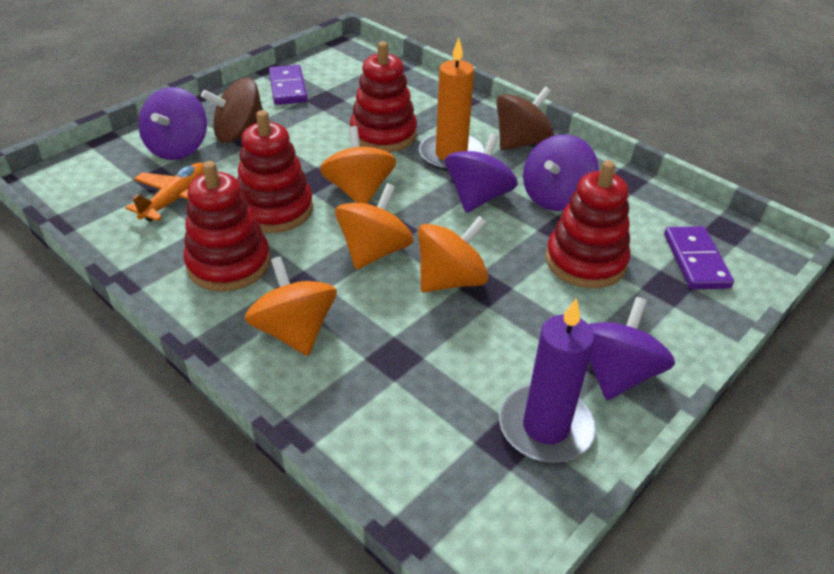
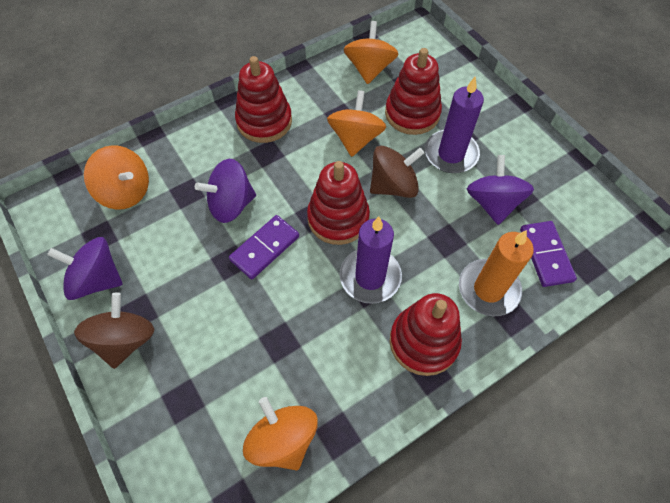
orange plane: [126,163,204,222] = 1 -> none = 0
purple candle: [499,298,596,463] = 1 -> [340,216,402,304] [425,77,484,173] = 2
purple spinning top: [138,87,207,160] [445,133,518,213] [523,134,599,211] [589,297,675,400] = 4 -> [47,237,123,300] [195,159,256,223] [467,155,534,225] = 3

